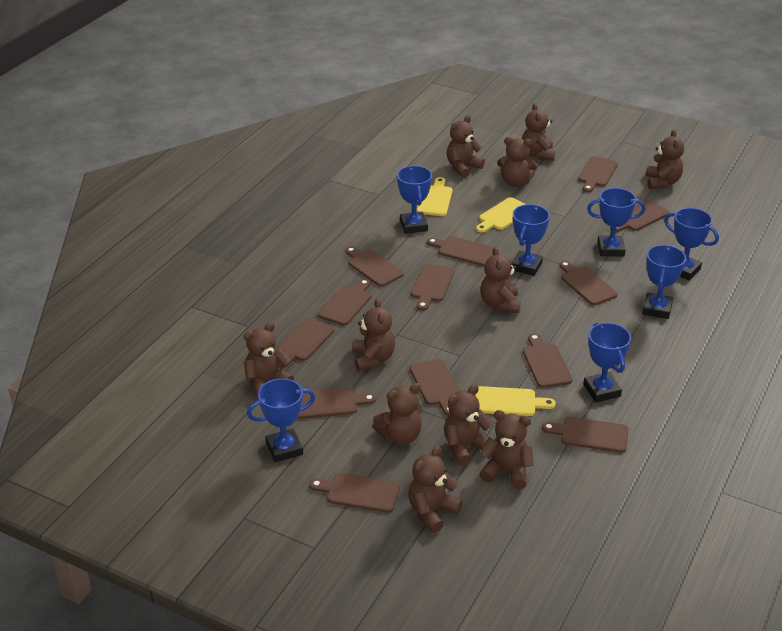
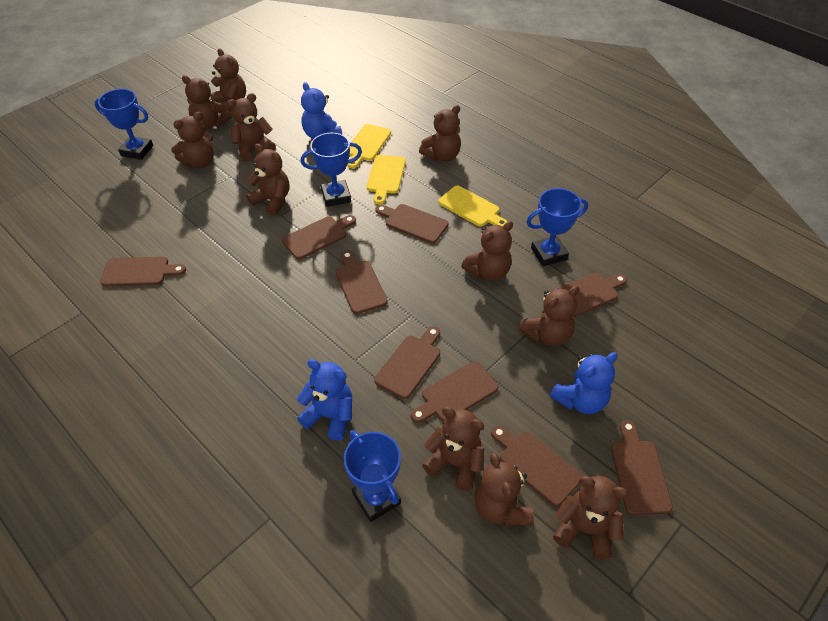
blue teddy bear: none = 0 -> [297,359,352,441] [301,82,343,139] [550,352,618,414] = 3
blue trophy: [247,378,315,462] [397,166,432,234] [511,204,550,276] [583,323,631,402] [587,188,646,256] [643,245,686,319] [664,208,719,280] = 7 -> [95,89,153,160] [301,133,362,207] [343,430,401,522] [527,188,588,266] = 4
brown cutting board: [278,318,335,368] [297,387,376,419] [309,473,400,513] [318,279,371,326] [345,246,404,287] [410,359,459,416] [411,264,454,311] [427,236,494,266] [523,333,572,388] [542,417,628,453] [559,261,617,305] [578,156,618,192] [610,200,669,232] = 13 -> [100,256,186,287] [282,215,356,260] [336,251,388,314] [374,326,440,399] [375,204,449,243] [411,362,498,423] [491,425,582,507] [550,273,627,318] [611,420,673,515] = 9

